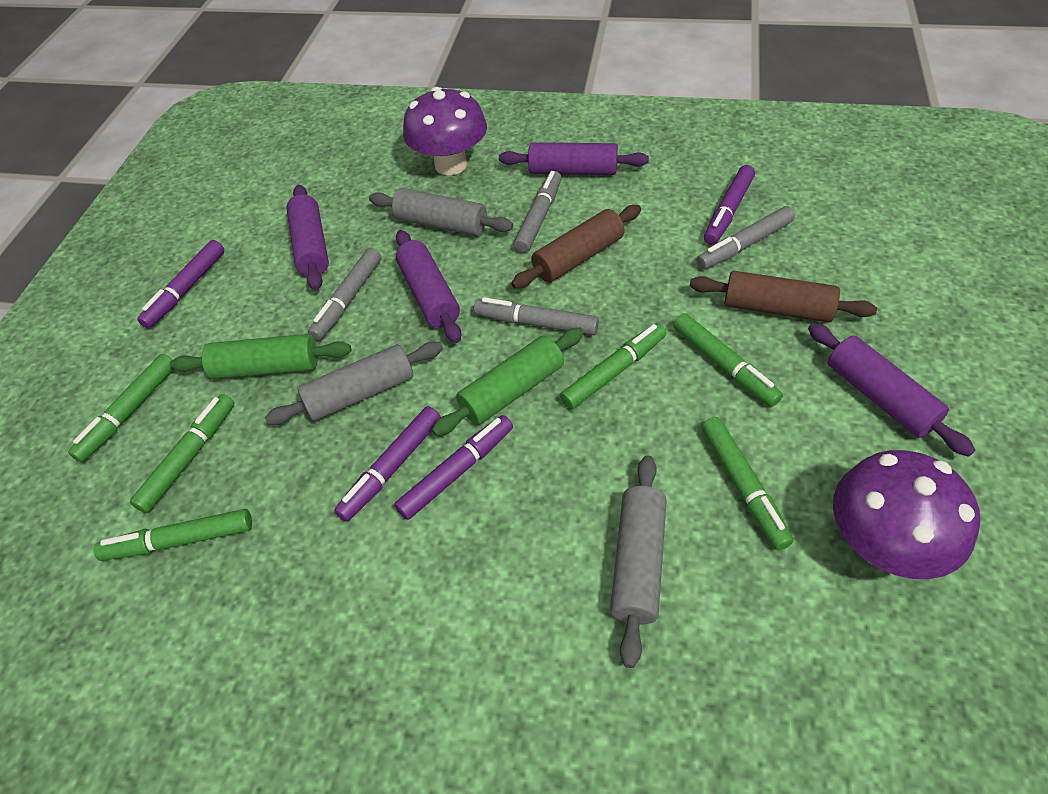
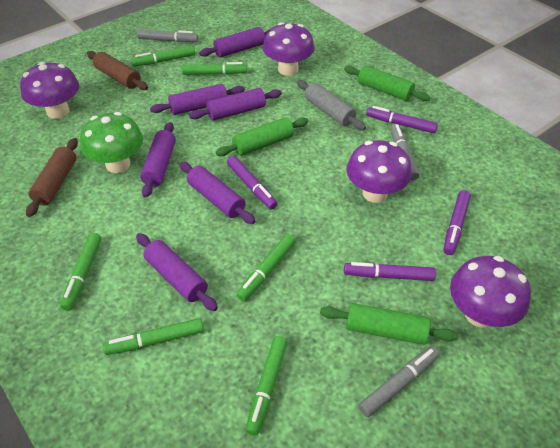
green mushroom: none = 0 -> [80,112,143,173] = 1
green rolling pin: [170,334,351,379] [432,327,584,436] = 2 -> [216,117,308,156] [320,303,458,345] [344,65,430,101] = 3
grey marker: [308,248,382,341] [474,297,599,335] [514,171,562,253] [697,206,795,269] = 4 -> [137,29,198,42] [358,346,439,417] [390,124,419,180] = 3
grey rolling pin: [265,342,443,425] [369,188,513,236] [610,456,667,668] = 3 -> [297,80,366,130] = 1
purple mushroom: [403,87,487,175] [833,450,980,579] = 2 -> [20,62,79,119] [263,22,315,76] [346,140,412,203] [450,256,531,328] = 4
purple rolling pin: [287,185,329,291] [396,230,462,343] [499,142,649,175] [808,323,975,457] = 4 -> [136,233,218,311] [140,122,176,198] [150,84,245,115] [179,162,255,224] [189,88,282,121] [199,27,270,58] = 6

